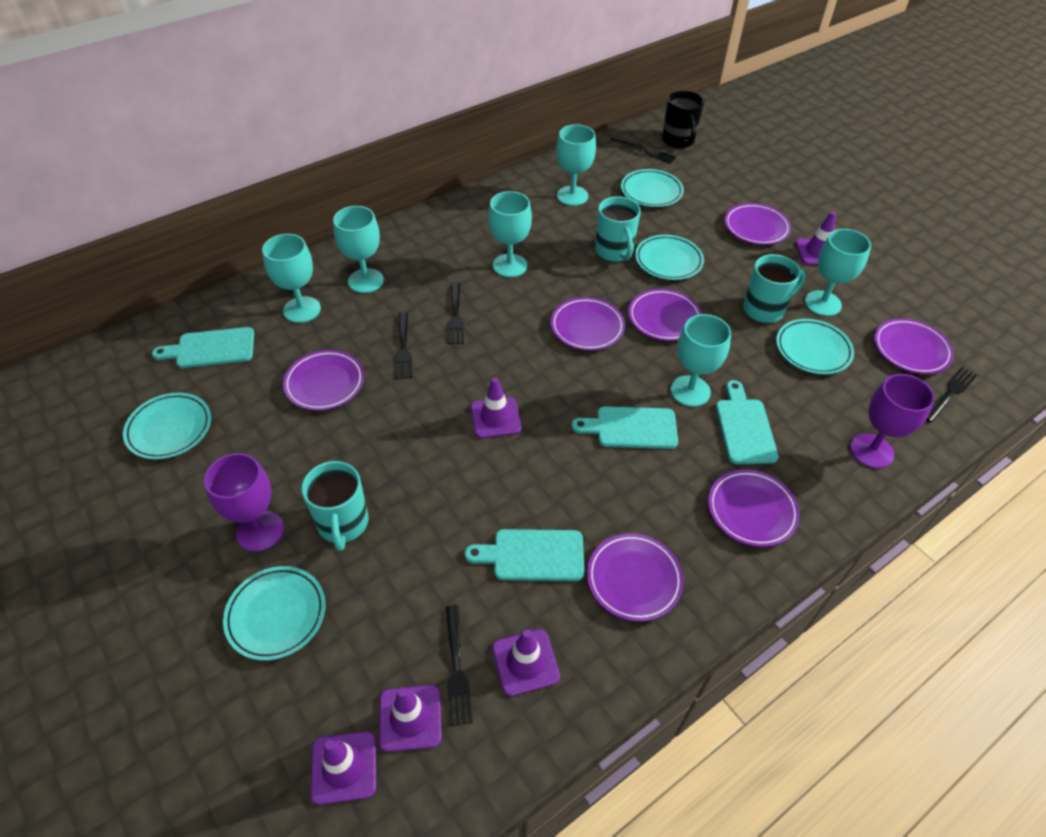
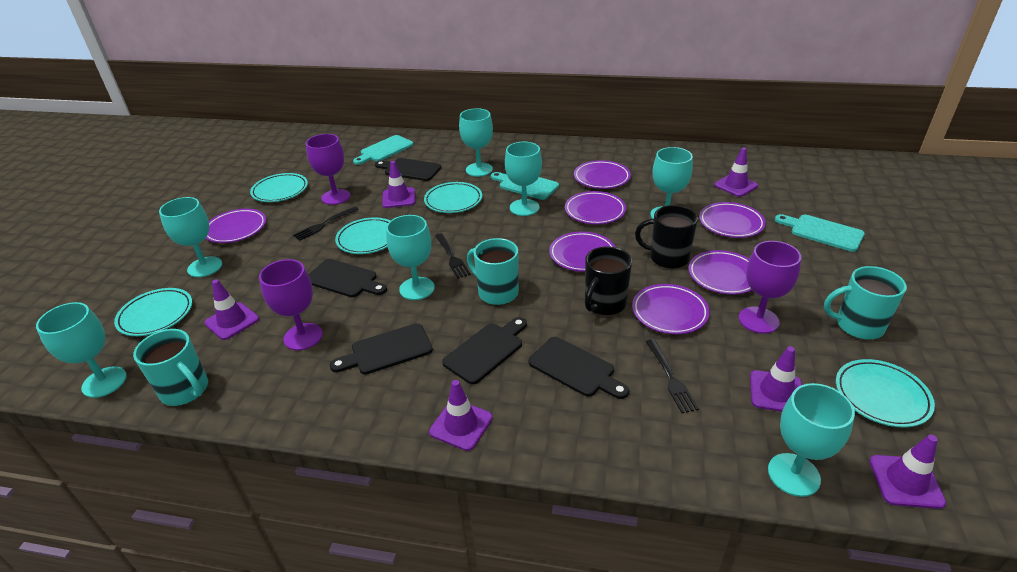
black cutting board: none = 0 -> [308,259,387,297] [330,323,433,375] [375,158,441,181] [442,317,527,384] [529,337,629,399] = 5
black fork: [396,312,412,379] [446,605,473,726] [448,282,464,344] [610,136,676,163] [926,367,977,423] = 5 -> [293,206,359,241] [435,233,471,279] [645,339,699,413] = 3
black mug: [662,90,704,148] = 1 -> [585,246,632,315] [635,205,698,269] = 2
purple goblet: [204,453,284,552] [850,374,935,469] = 2 -> [259,259,323,350] [306,134,350,205] [739,241,801,334] = 3
purple traffic cone: [310,731,376,805] [379,685,442,752] [471,377,521,438] [492,629,560,696] [795,212,836,265] = 5 -> [204,279,259,340] [382,161,415,208] [429,380,492,451] [714,147,758,197] [750,347,802,412] [869,435,946,509] = 6
turquoise cutting board: [152,327,254,368] [465,529,584,581] [571,406,678,449] [716,380,779,464] = 4 -> [353,135,413,165] [491,172,559,200] [775,214,865,252] = 3
turquoise goblet: [262,234,321,323] [333,206,384,293] [488,191,532,277] [556,124,596,206] [670,314,731,407] [805,229,871,316] = 6 -> [36,302,127,398] [159,197,222,277] [386,215,435,300] [459,108,493,177] [505,142,542,216] [650,147,693,219] [768,383,855,497] = 7

